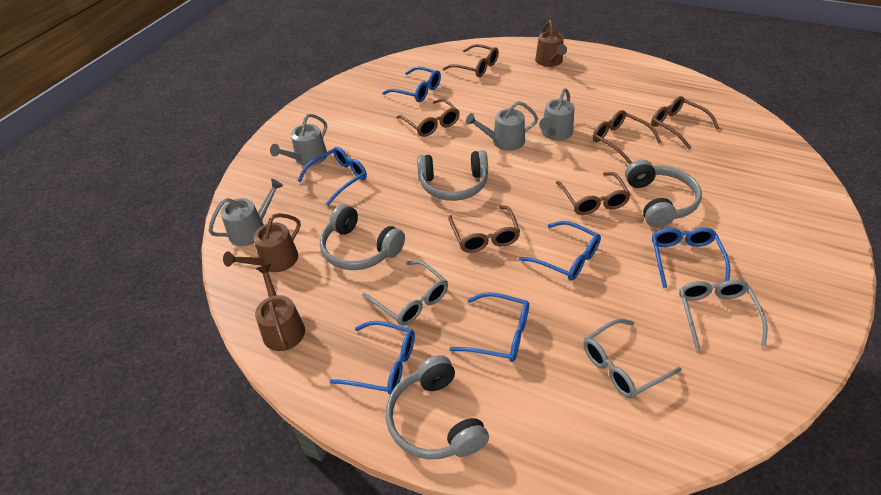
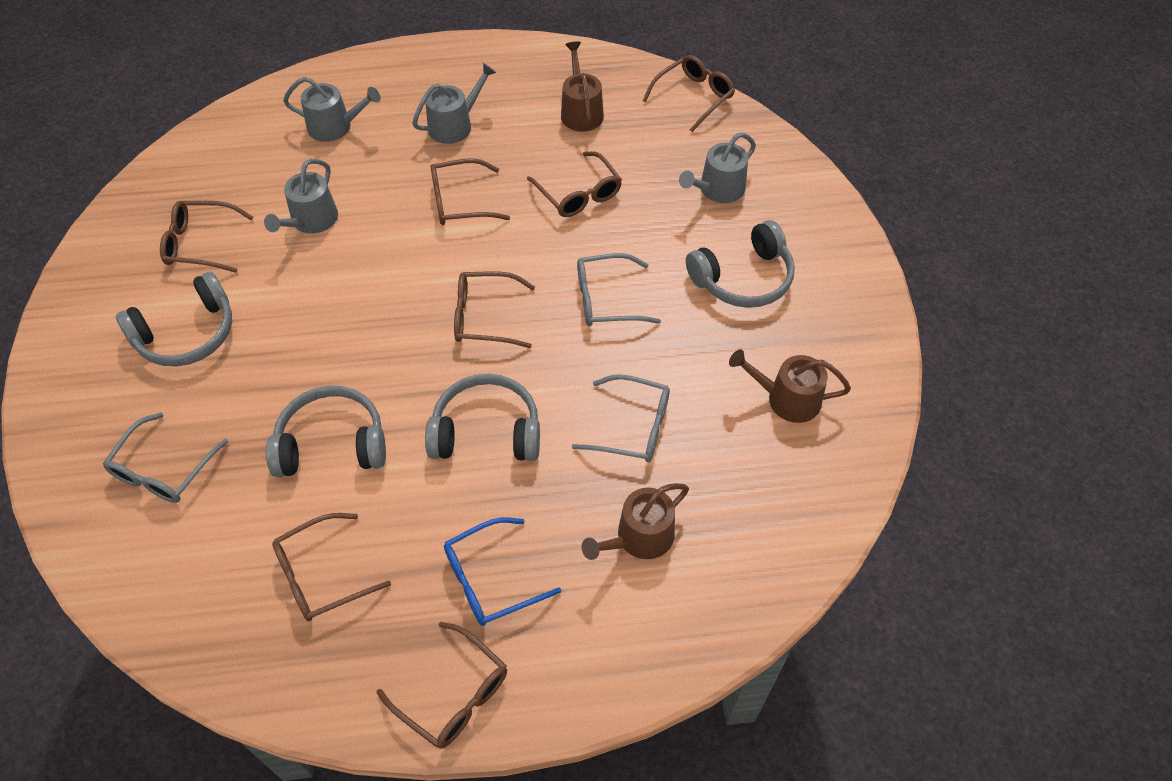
blue glasses: [298,147,367,206] [330,321,415,395] [382,67,441,102] [449,292,529,362] [519,221,601,281] [652,227,730,288] = 6 -> [444,517,561,626] = 1
brown glasses: [396,98,460,137] [443,44,499,77] [448,205,520,253] [556,172,631,215] [592,110,661,164] [651,96,719,149] = 6 -> [160,201,253,273] [272,513,391,621] [377,622,507,749] [430,158,510,225] [454,271,535,348] [527,151,622,217] [642,55,735,132] = 7

